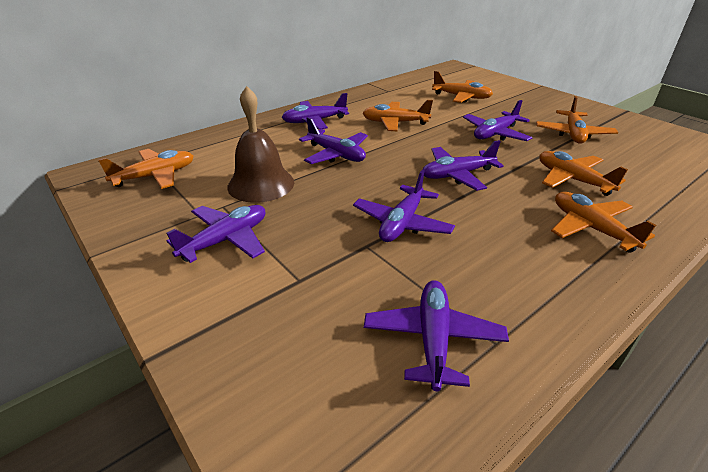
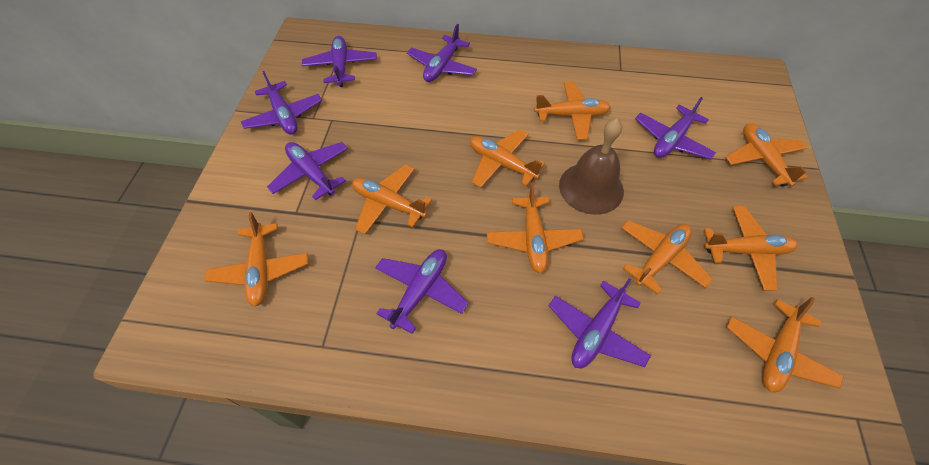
orange plane: [98,149,194,189] [363,100,433,131] [432,71,493,103] [536,96,618,144] [539,151,628,196] [551,192,656,253] = 6 -> [205,212,308,306] [352,164,432,234] [470,129,545,188] [487,183,584,273] [534,81,611,140] [621,220,713,294] [704,206,798,291] [725,123,808,187] [727,297,844,392] = 9

